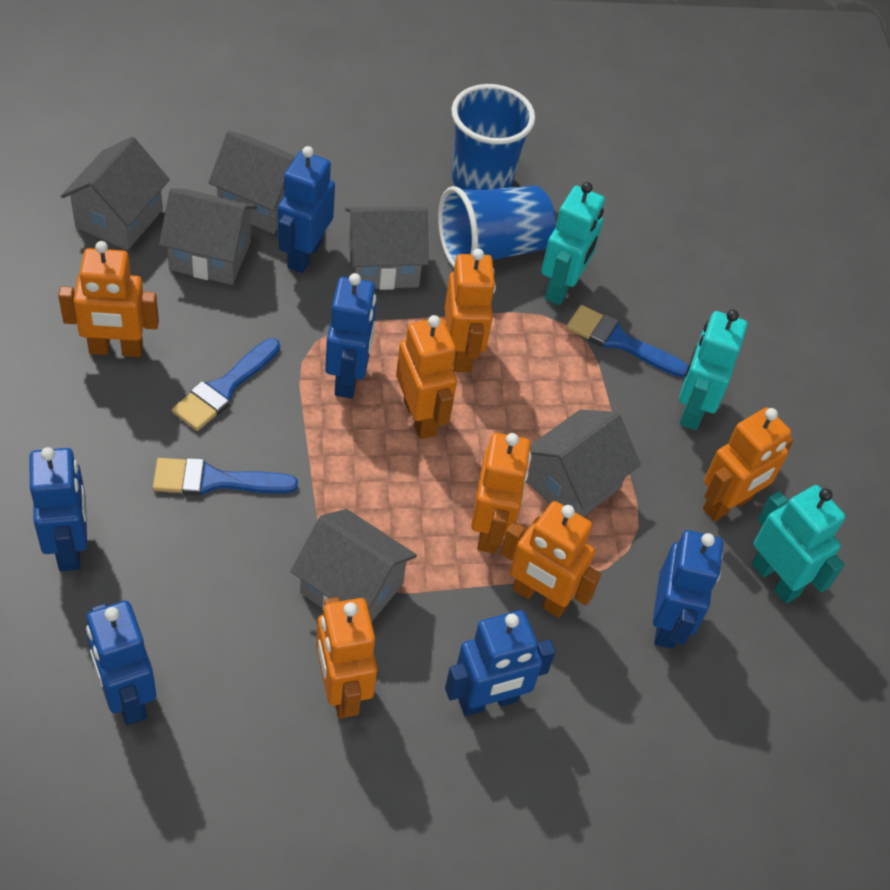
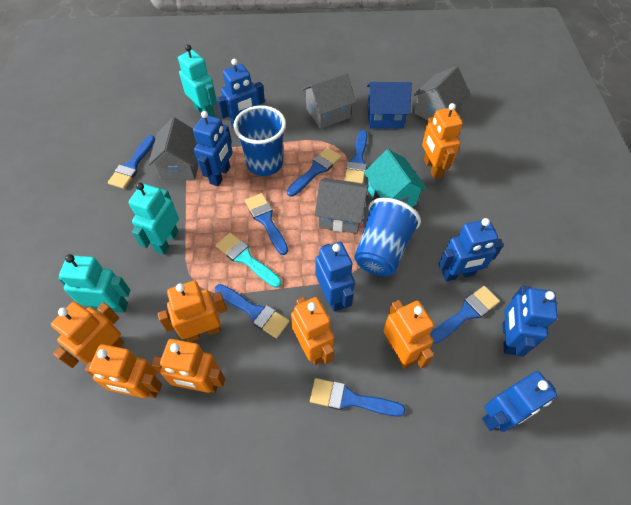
blue brush: [153,458,298,496] [172,338,280,431] [566,305,688,377] = 3 -> [108,135,155,189] [215,284,290,339] [245,193,288,255] [287,147,341,197] [310,378,406,417] [344,130,367,184] [430,286,500,344] = 7
blue house: none = 0 -> [367,82,412,128] = 1
grey house: [61,137,170,250] [159,188,257,285] [209,131,296,234] [290,509,417,622] [345,206,429,290] [526,409,641,517] = 6 -> [148,117,198,181] [302,72,356,129] [315,178,369,234] [414,66,470,120] = 4
turquoise brush: none = 0 -> [216,233,282,288] = 1
turquoise house: none = 0 -> [364,149,427,207] = 1

